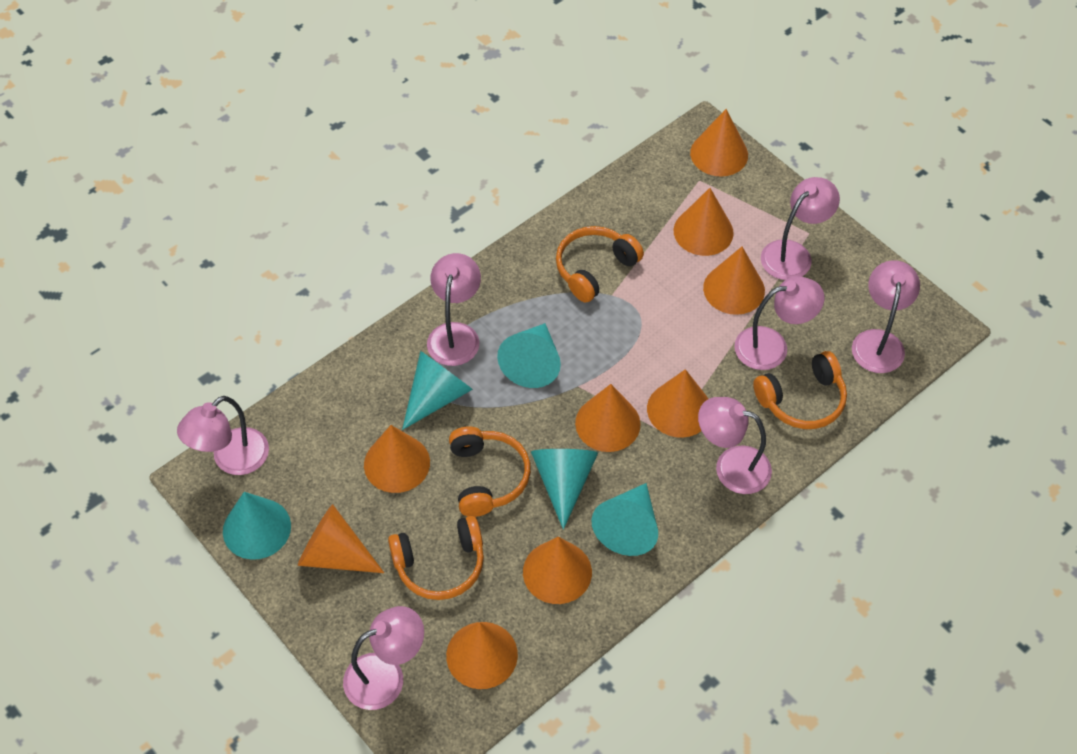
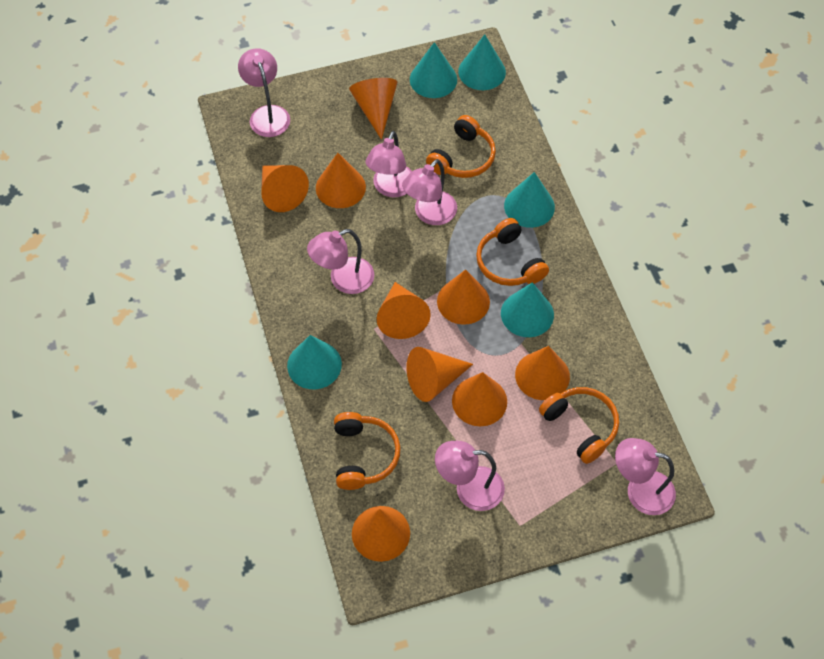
pink lamp: [177,396,269,475] [343,606,424,710] [427,253,481,366] [698,397,772,494] [734,276,824,370] [761,177,840,280] [852,260,920,373] = 7 -> [238,48,290,137] [307,229,374,294] [365,131,412,197] [402,159,457,225] [435,441,505,511] [615,438,676,515] = 6

